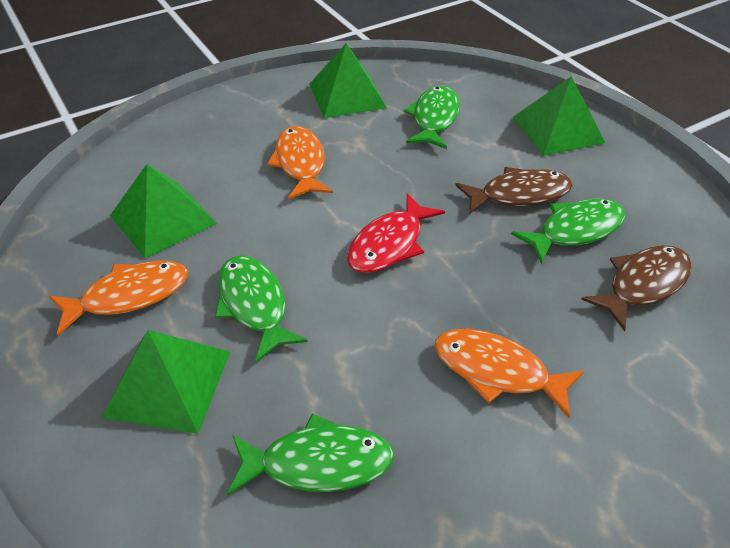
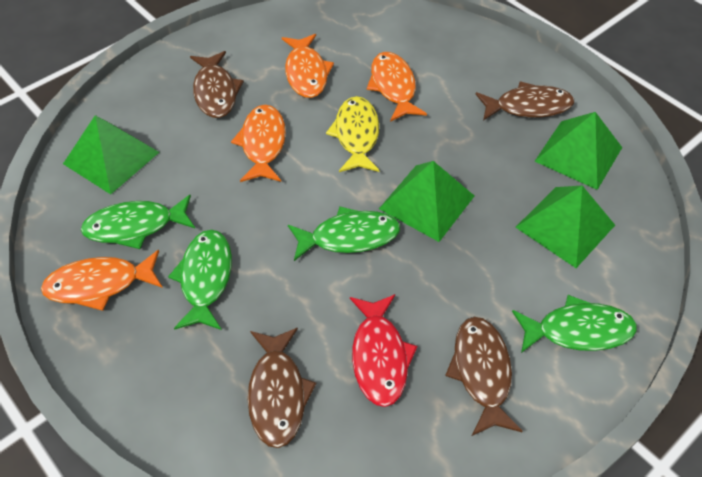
brown fish: [455,167,573,214] [581,245,692,332] = 2 -> [190,51,244,118] [248,328,317,448] [445,317,523,436] [476,81,574,121] = 4
orange fish: [49,260,188,335] [267,126,333,199] [435,329,584,418] = 3 -> [41,250,163,311] [231,105,286,182] [282,34,334,98] [367,52,427,122] = 4
yellow fish: none = 0 -> [326,96,379,172] = 1

